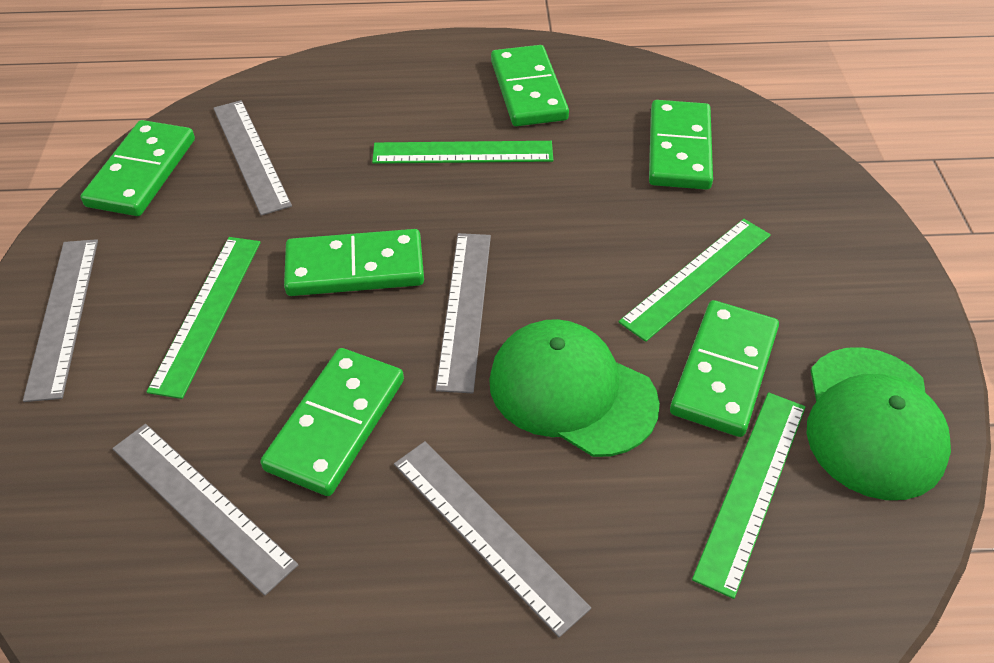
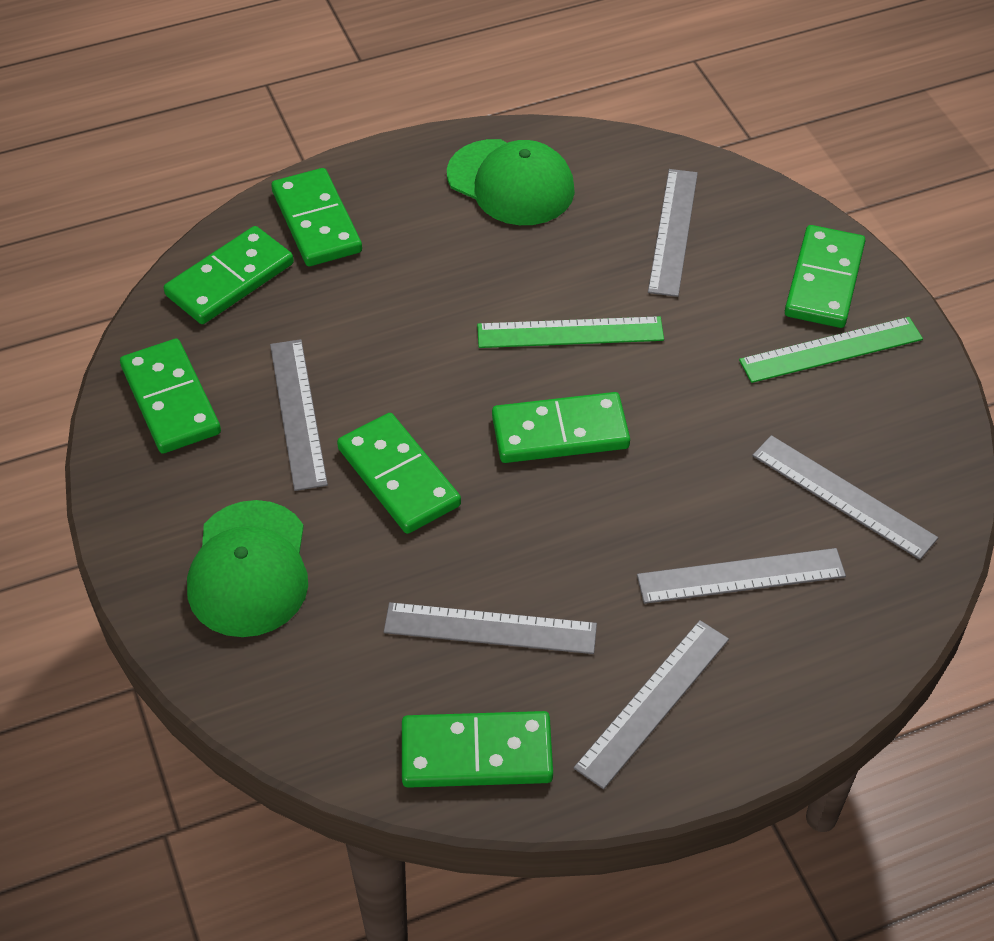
green domino: [81,120,195,216] [261,348,404,496] [284,229,424,296] [491,45,569,126] [649,100,713,190] [670,300,779,437] = 6 -> [120,339,221,454] [164,226,294,324] [271,168,362,266] [337,413,461,534] [402,711,553,788] [492,392,630,463] [785,225,866,328] = 7
green ruler: [146,237,261,399] [372,141,553,164] [619,219,771,342] [692,392,805,599] = 4 -> [477,316,664,348] [739,317,923,383] = 2
grey ruler: [23,239,98,402] [113,424,298,596] [213,100,292,216] [394,441,591,637] [436,233,491,393] = 5 -> [270,339,328,491] [384,602,597,654] [574,620,729,789] [637,548,846,604] [648,169,698,297] [752,435,938,560] = 6

